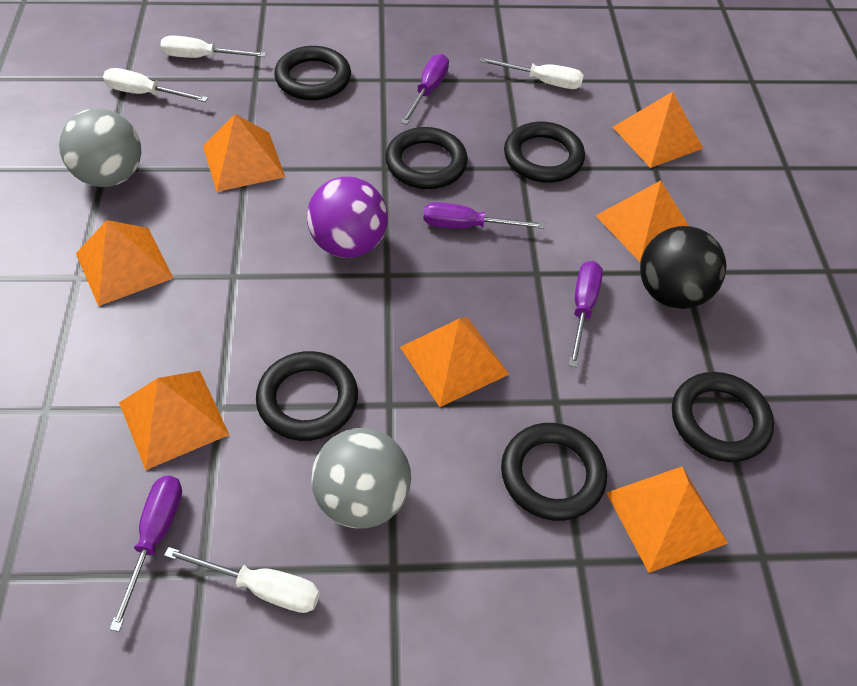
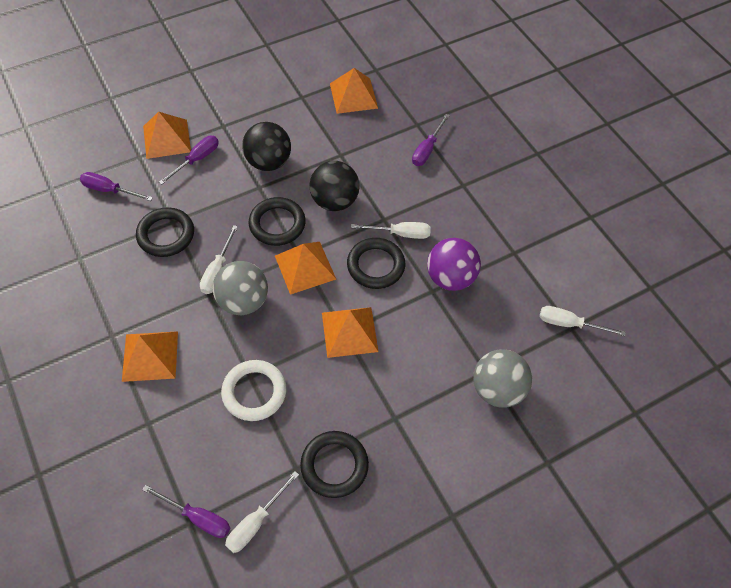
black ball: [640,226,726,309] = 1 -> [242,122,291,171] [310,161,360,211] = 2
black ring: [256,351,358,441] [274,46,351,100] [385,127,468,189] [501,423,607,521] [504,122,585,183] [672,372,774,462] = 6 -> [136,207,194,257] [248,197,306,246] [300,431,369,498] [347,238,405,289] = 4
orange pyramid: [76,220,174,306] [119,371,229,470] [203,114,285,192] [400,317,509,407] [595,180,689,262] [606,466,728,573] [613,92,703,168] = 7 -> [122,331,178,382] [143,112,191,159] [275,242,336,295] [322,307,379,358] [330,68,378,114] = 5
white ring: none = 0 -> [221,360,286,421] = 1

